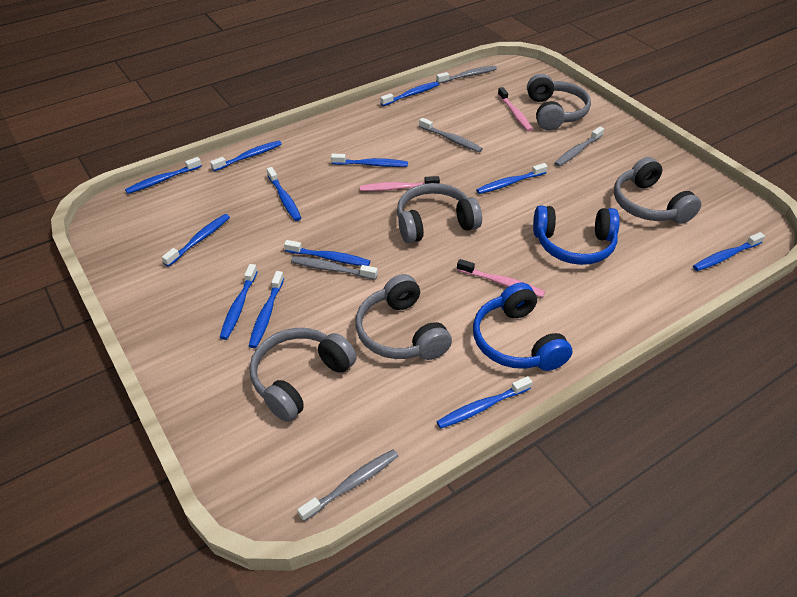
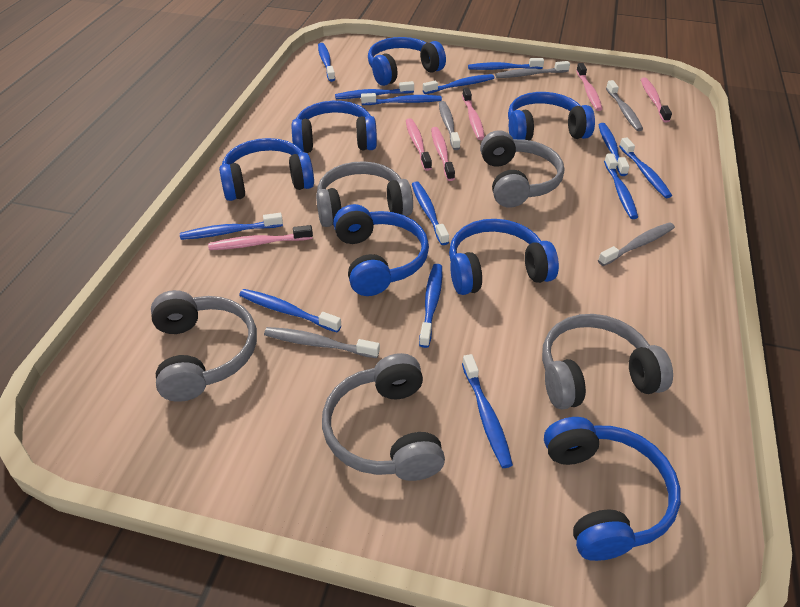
blue headphones: [473,282,572,371] [533,206,620,265] = 2 -> [219,138,314,201] [292,101,377,153] [333,204,429,296] [368,37,446,86] [449,219,559,295] [508,92,595,140] [544,417,681,561] = 7
blue toothbrush: [125,157,202,194] [162,214,230,267] [210,141,282,171] [219,264,258,340] [249,271,284,348] [267,167,301,221] [284,240,370,266] [331,154,408,167] [380,82,439,106] [436,376,532,429] [476,163,548,194] [693,232,765,271] = 12 -> [180,213,283,240] [239,289,341,332] [318,43,335,82] [335,81,414,99] [361,93,442,105] [412,181,449,245] [419,264,442,348] [423,74,494,94] [462,354,513,468] [468,58,544,70] [598,123,629,176] [604,154,638,219] [619,137,672,198] = 13
pink toothbrush: [360,176,440,191] [457,259,545,297] [498,87,533,131] = 3 -> [208,225,313,250] [406,118,432,171] [431,127,455,181] [462,87,485,140] [576,63,602,111] [641,78,672,123] = 6

